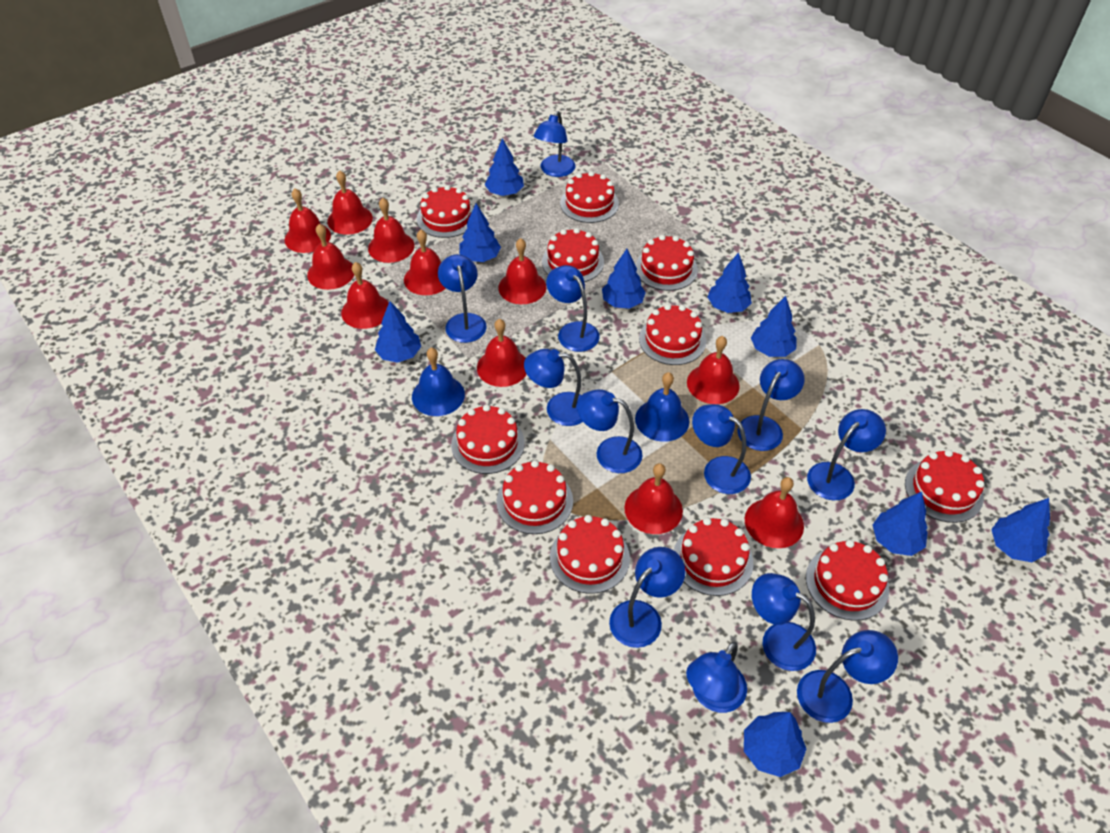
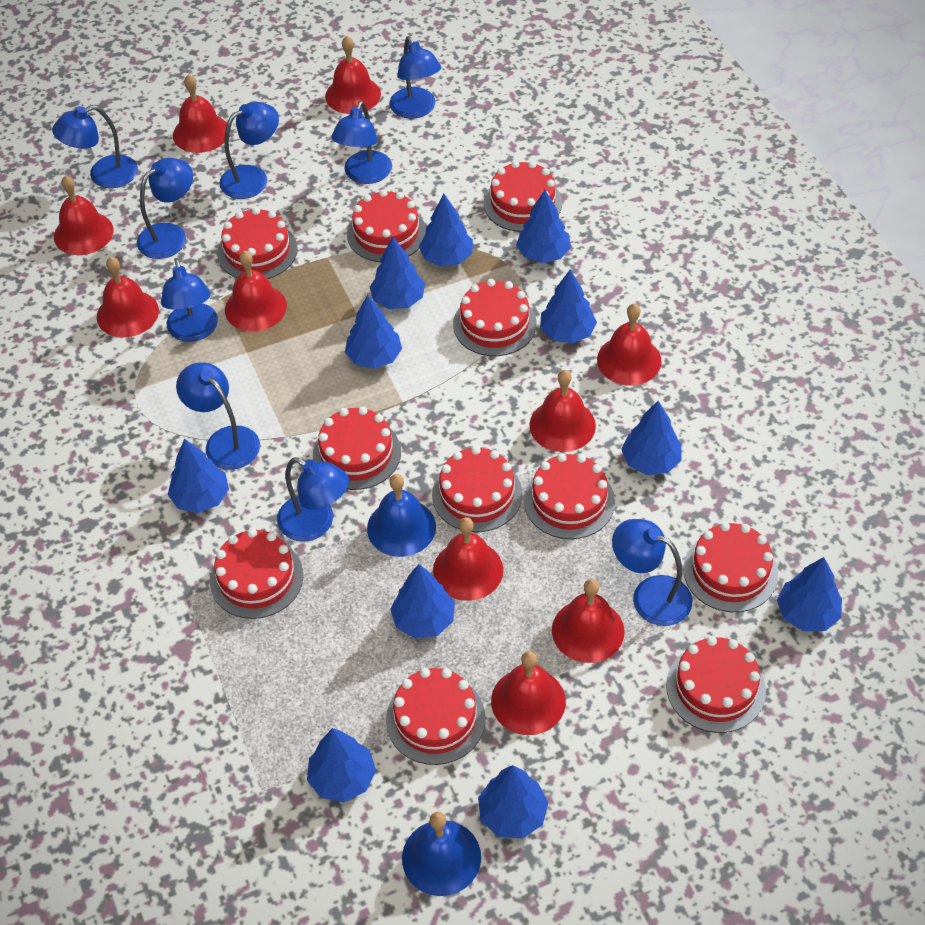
blue lamp: [438,254,487,343] [524,349,583,426] [534,111,575,177] [546,265,600,352] [577,389,643,473] [609,547,685,648] [686,642,747,713] [692,404,751,494] [737,359,805,451] [752,573,816,671] [797,630,898,723] [807,409,886,500] = 12 -> [52,105,138,188] [137,158,193,259] [161,258,218,342] [176,362,260,470] [219,102,279,199] [277,458,349,542] [331,101,392,184] [390,36,441,119] [612,519,692,626] = 9
blue tree: [375,301,421,363] [459,203,501,262] [485,138,524,196] [602,249,646,309] [707,252,752,313] [744,712,806,777] [751,296,797,357] [873,492,928,556] [991,498,1050,562] = 9 -> [168,438,229,513] [307,728,376,802] [345,295,402,369] [370,237,425,309] [390,564,455,638] [419,194,473,267] [478,765,549,839] [516,190,571,263] [540,270,597,343] [621,401,682,475] [777,557,842,631] = 11
red bell: [284,188,331,253] [307,224,354,290] [327,170,373,235] [341,262,389,329] [368,198,414,263] [404,230,446,295] [477,319,526,387] [498,238,546,304] [624,463,683,534] [687,336,740,404] [745,477,804,548] = 11 -> [54,175,113,255] [97,257,159,338] [173,74,227,153] [225,251,287,332] [325,36,381,114] [433,517,503,601] [491,651,566,735] [529,370,596,452] [552,579,624,663] [597,303,661,385] = 10

